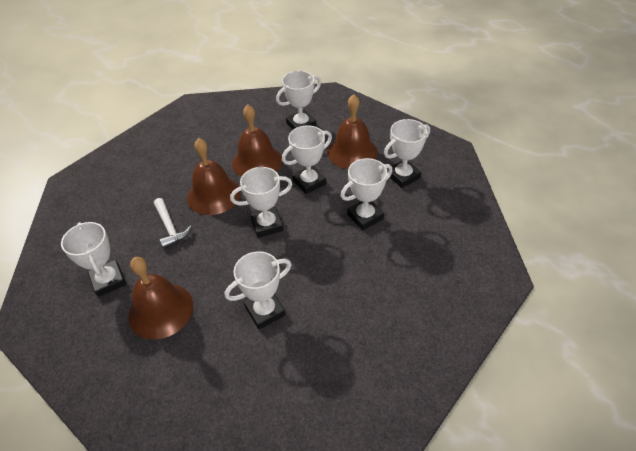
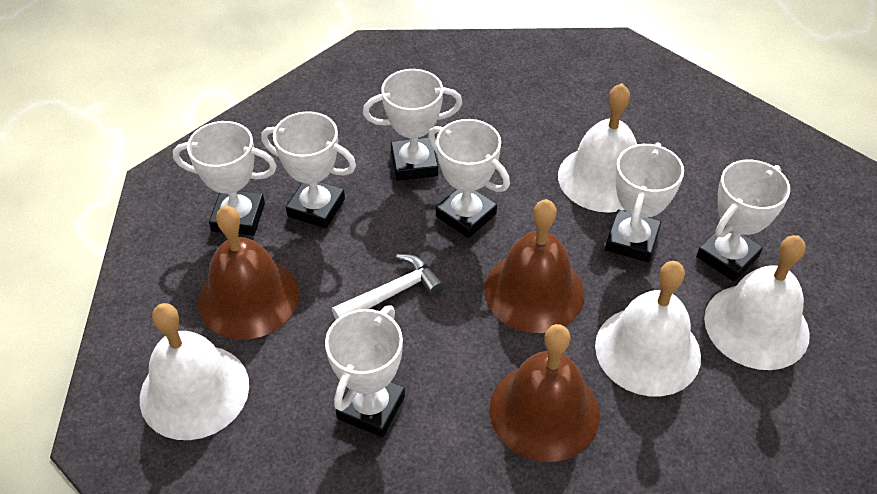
brown bell: [128,257,193,339] [187,138,241,215] [232,105,282,177] [328,94,378,169] = 4 -> [198,206,299,340] [485,199,585,333] [489,324,600,462] = 3
white bell: none = 0 -> [140,303,249,440] [558,83,637,213] [595,261,701,396] [704,235,810,370] = 4

